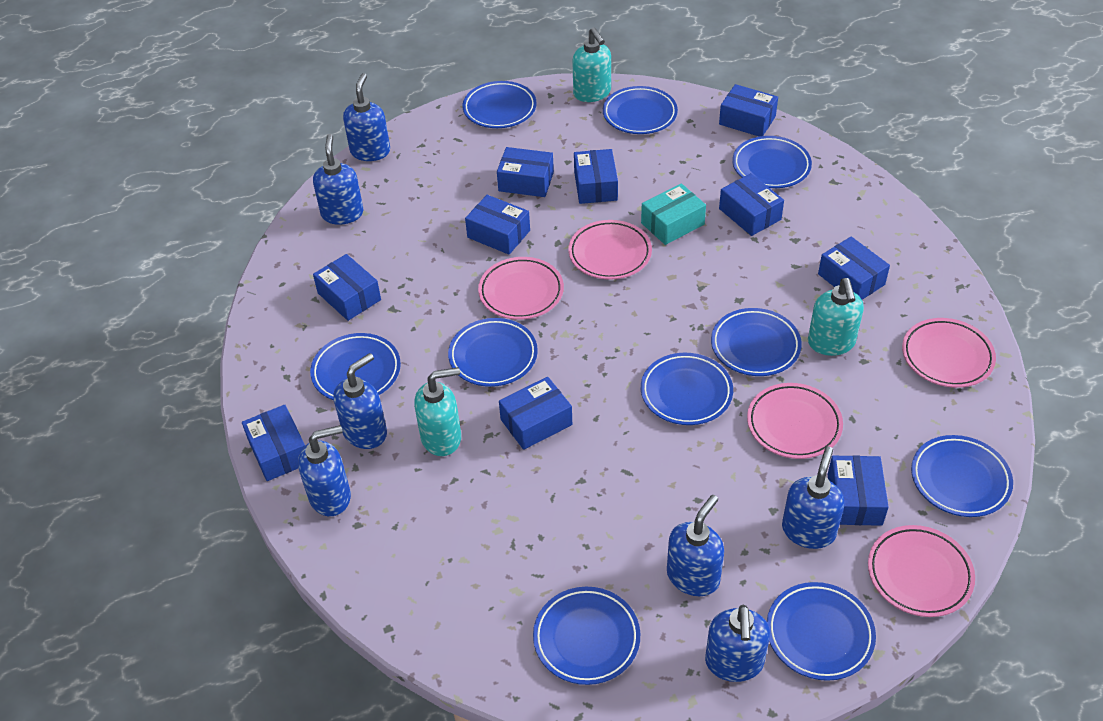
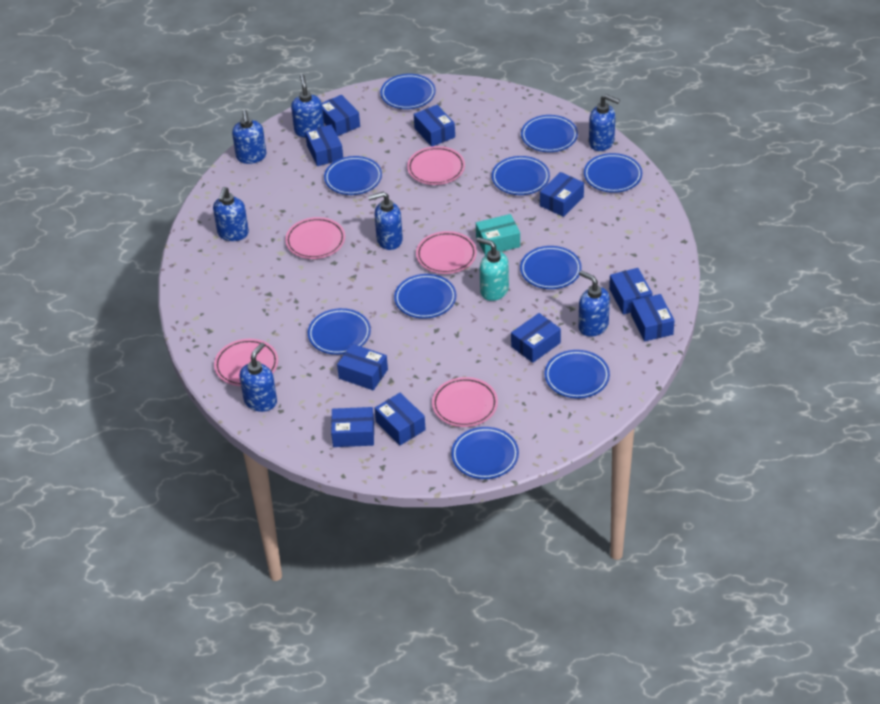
turquoise soap dispenser: [414,367,461,456] [572,27,611,102] [808,278,864,356] = 3 -> [476,237,509,301] = 1

